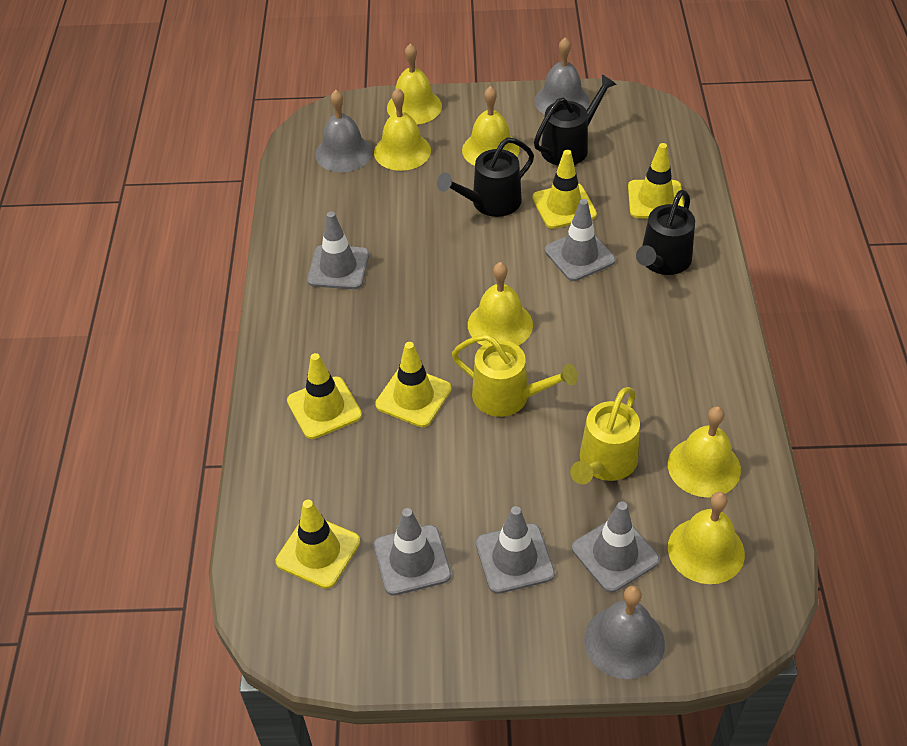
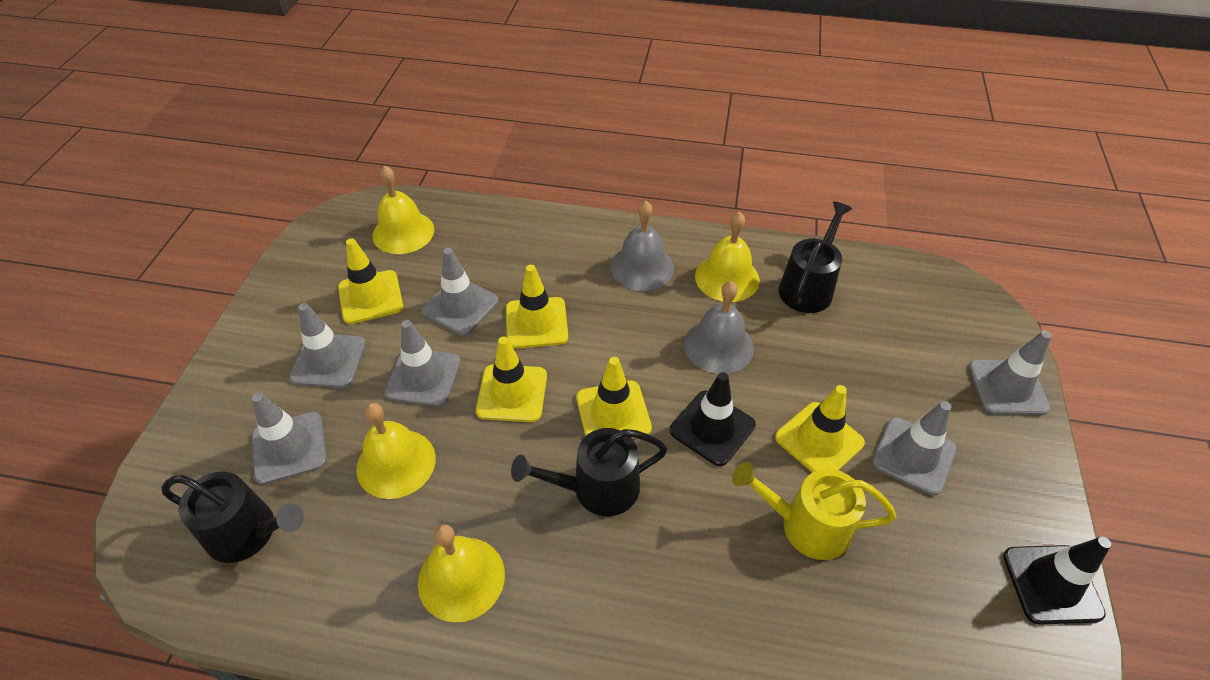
black traffic cone: none = 0 -> [670,372,756,466] [1003,537,1111,625] = 2
grey bell: [315,90,372,172] [534,37,590,115] [584,586,665,679] = 3 -> [611,201,674,291] [684,281,754,374] = 2
grey traffic cone: [307,211,369,289] [374,508,451,595] [476,506,555,594] [545,199,615,281] [572,502,660,593] = 5 -> [252,393,327,485] [289,303,366,388] [384,320,461,407] [421,248,499,336] [872,401,957,496] [969,331,1052,415] = 6
yellow bell: [374,88,431,171] [387,44,442,124] [462,86,519,166] [468,262,533,346] [668,407,741,498] [668,492,745,584] = 6 -> [356,403,436,499] [373,165,434,254] [418,524,505,623] [695,211,760,302] = 4
yellow watering can: [452,334,578,417] [570,387,640,484] = 2 -> [732,462,896,560] = 1

